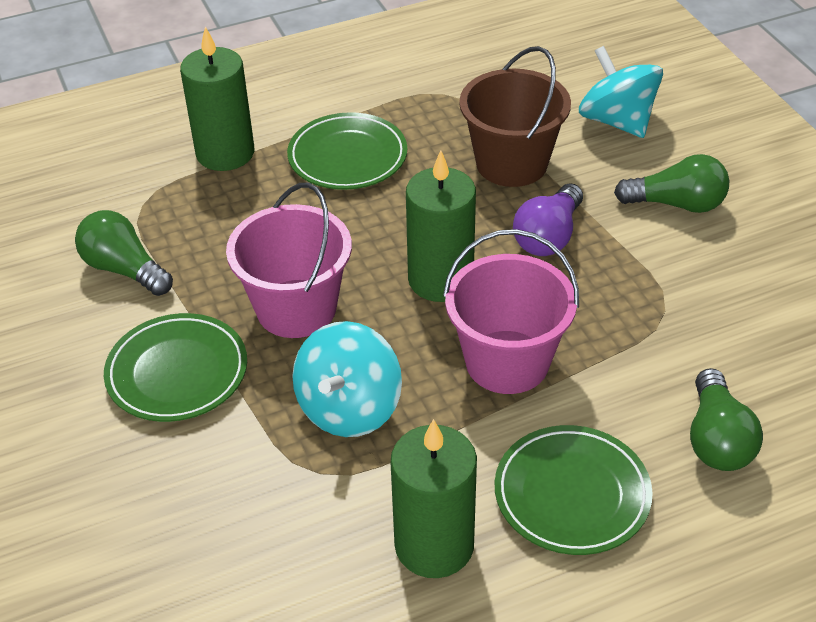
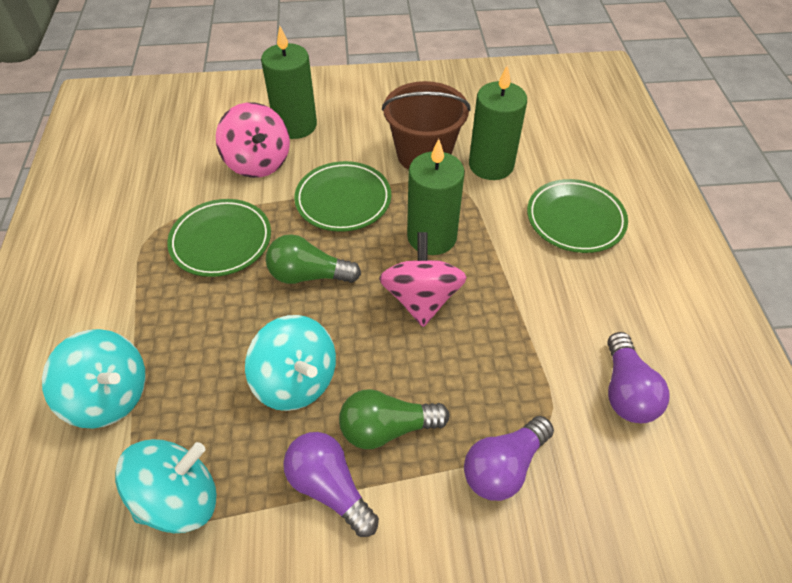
green light bulb: [75,210,173,296] [614,154,729,213] [690,368,763,471] = 3 -> [266,234,361,284] [339,389,450,449] = 2
pink bucket: [226,183,352,338] [443,229,579,394] = 2 -> none = 0
pink spinning top: none = 0 -> [216,102,290,178] [379,232,467,327] = 2
purple light bulb: [513,183,583,256] = 1 -> [283,432,379,537] [464,416,554,501] [607,332,670,423] = 3
turquoise spinning top: [292,321,402,437] [579,46,663,138] = 2 -> [42,329,146,429] [115,439,217,533] [245,315,336,411] = 3

